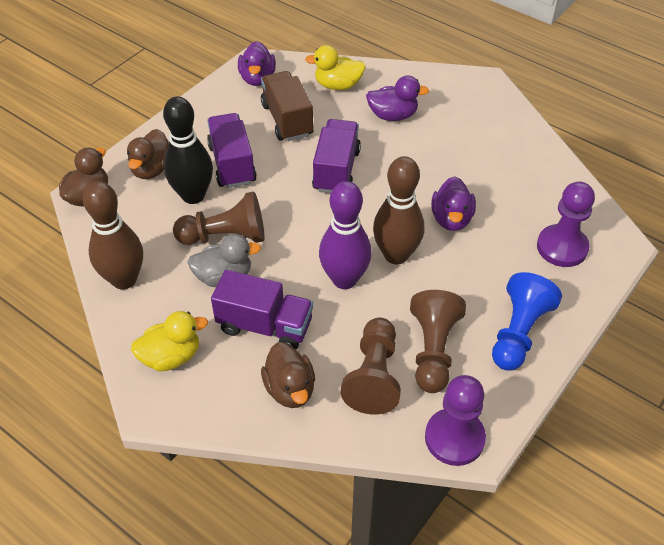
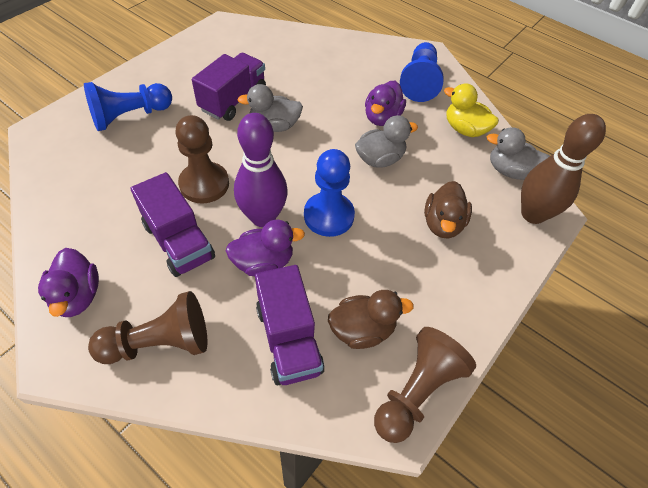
black bowling pin: [163,96,213,204] = 1 -> none = 0
blue pawn: [492,272,562,371] = 1 -> [84,82,172,131] [304,149,355,237] [400,42,444,102] = 3
brown bowling pin: [83,181,143,289] [373,156,424,264] = 2 -> [521,114,606,224] = 1
brown duck: [59,148,108,207] [127,129,169,179] [261,342,315,408] = 3 -> [328,290,414,349] [424,181,472,239] = 2
brown truck: [261,71,314,141] = 1 -> none = 0
grey duck: [187,234,261,287] = 1 -> [237,84,303,132] [355,115,418,168] [487,127,550,180] = 3
purple pawn: [425,375,486,466] [537,181,595,267] = 2 -> none = 0
yellow duck: [131,311,208,371] [305,45,366,90] = 2 -> [444,84,499,137] = 1

